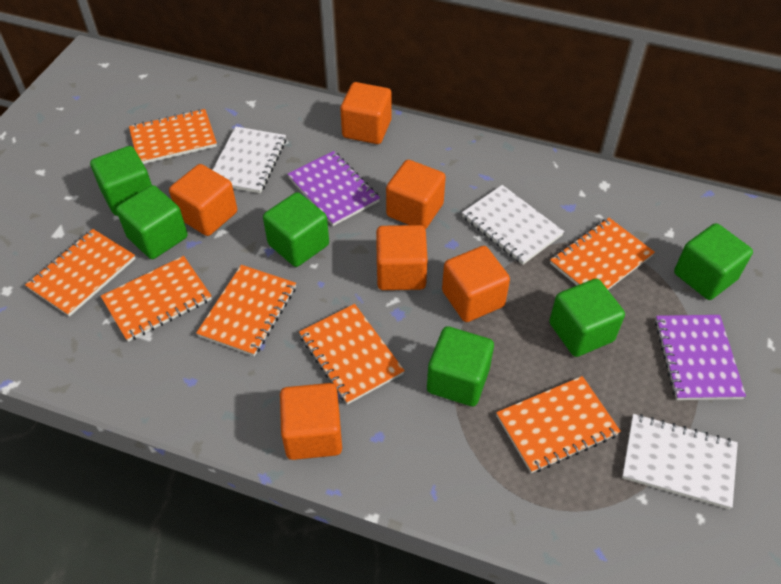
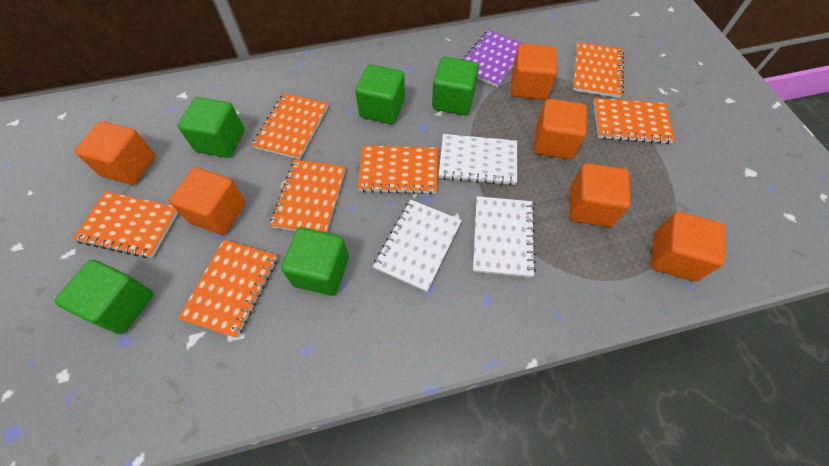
green cube: [90,146,152,216] [116,185,187,259] [263,192,329,267] [427,326,494,407] [549,279,625,357] [674,223,753,300] = 6 -> [55,260,153,334] [178,97,244,158] [281,227,349,296] [355,64,405,124] [432,57,479,115] = 5
purple notebook: [288,151,380,226] [655,315,746,400] = 2 -> [462,30,524,87] = 1

